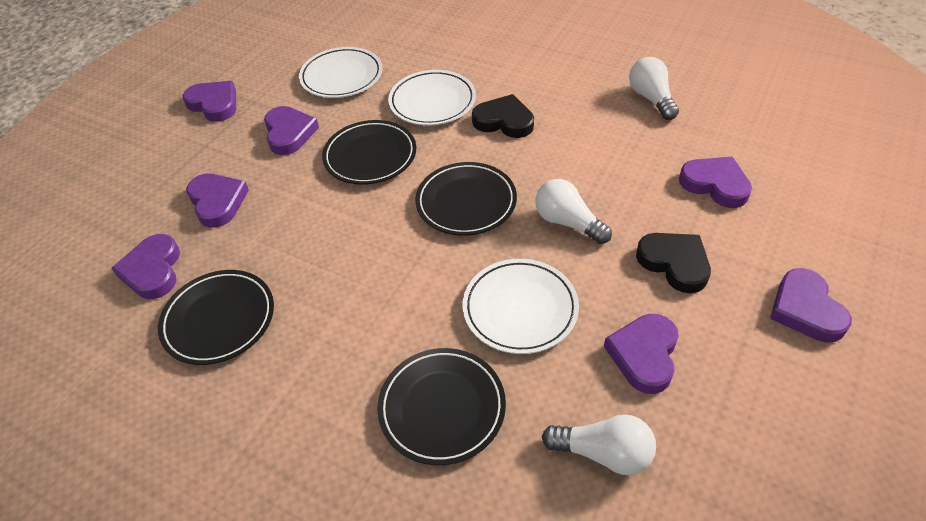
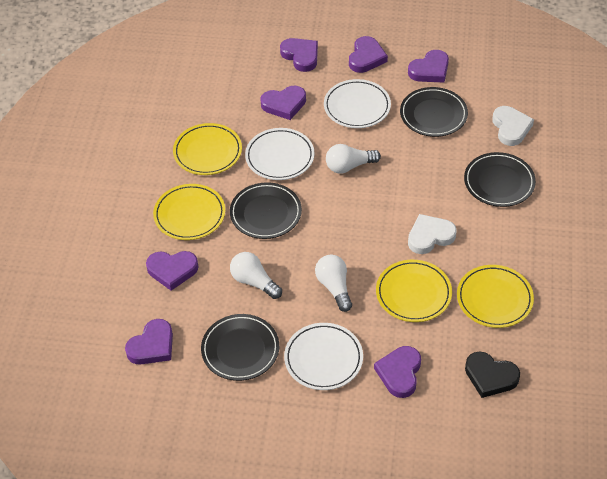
black heart: [472,94,534,138] [636,233,711,293] = 2 -> [465,351,520,398] = 1
white heart: none = 0 -> [408,214,457,254] [492,106,534,146] = 2
yellow plate: none = 0 -> [153,184,225,240] [173,123,242,175] [376,260,452,322] [457,265,534,328] = 4

